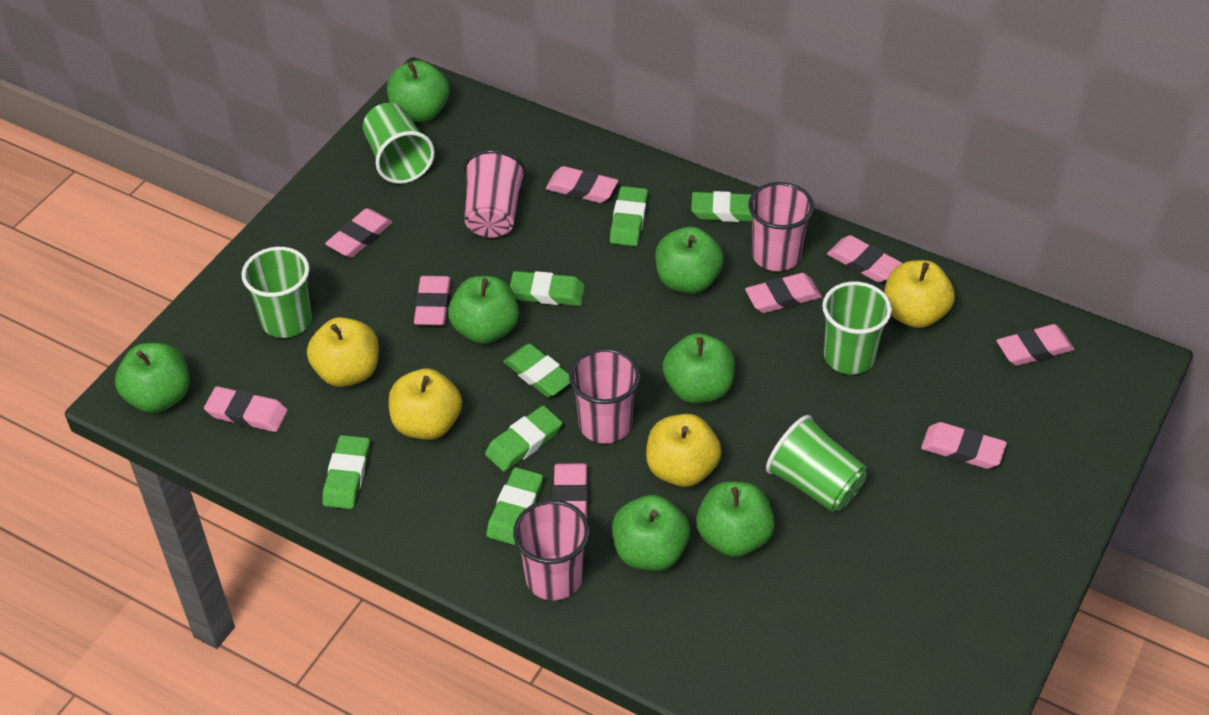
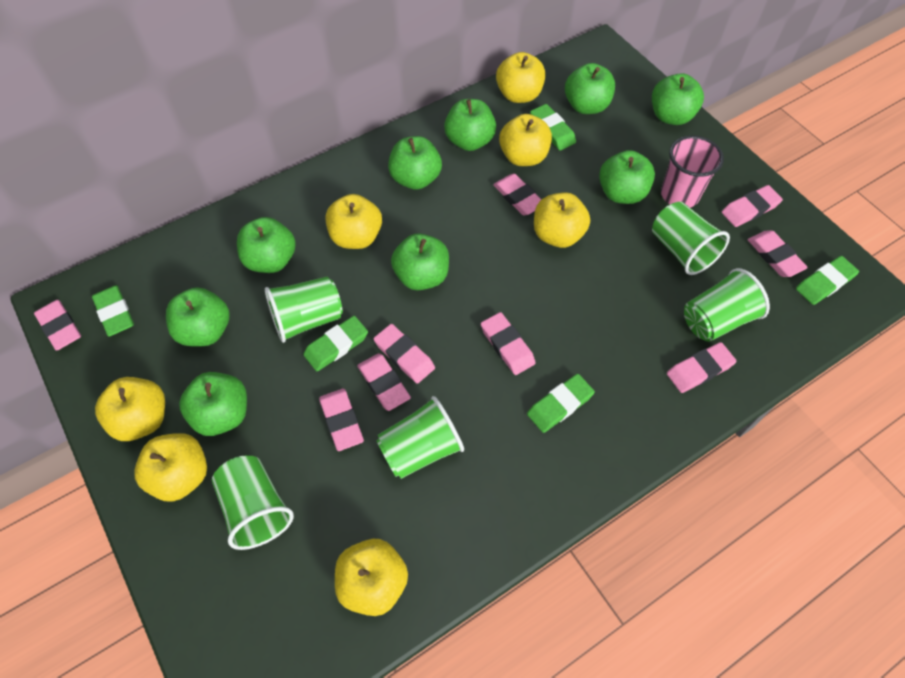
green apple: [115,343,190,413] [387,60,450,122] [448,276,519,344] [612,495,690,571] [655,227,724,293] [663,333,735,403] [696,481,775,557] = 7 -> [166,288,229,346] [179,372,247,436] [237,217,296,273] [388,136,442,190] [391,233,449,290] [444,99,496,151] [565,63,615,114] [599,150,655,204] [652,73,704,125] = 9
green cup: [241,247,312,338] [363,103,435,184] [766,415,867,512] [822,282,892,375] = 4 -> [212,456,294,550] [265,277,343,343] [376,396,464,479] [652,201,730,275] [684,268,770,342] = 5
green eraser: [322,435,370,509] [485,406,562,472] [486,467,543,545] [503,344,570,397] [510,271,585,306] [610,186,648,246] [691,191,752,222] = 7 -> [92,285,134,337] [303,316,368,371] [527,374,595,433] [530,104,576,150] [796,256,859,305] = 5
pink cup: [464,150,526,238] [513,500,590,600] [569,348,640,444] [748,182,814,271] = 4 -> [661,136,724,208] = 1
yellow apple: [307,317,379,387] [389,369,462,440] [646,414,722,487] [884,260,955,328] = 4 -> [95,377,165,441] [134,433,207,502] [325,194,382,249] [335,539,408,616] [496,52,546,103] [499,114,552,166] [534,192,590,248] = 7

